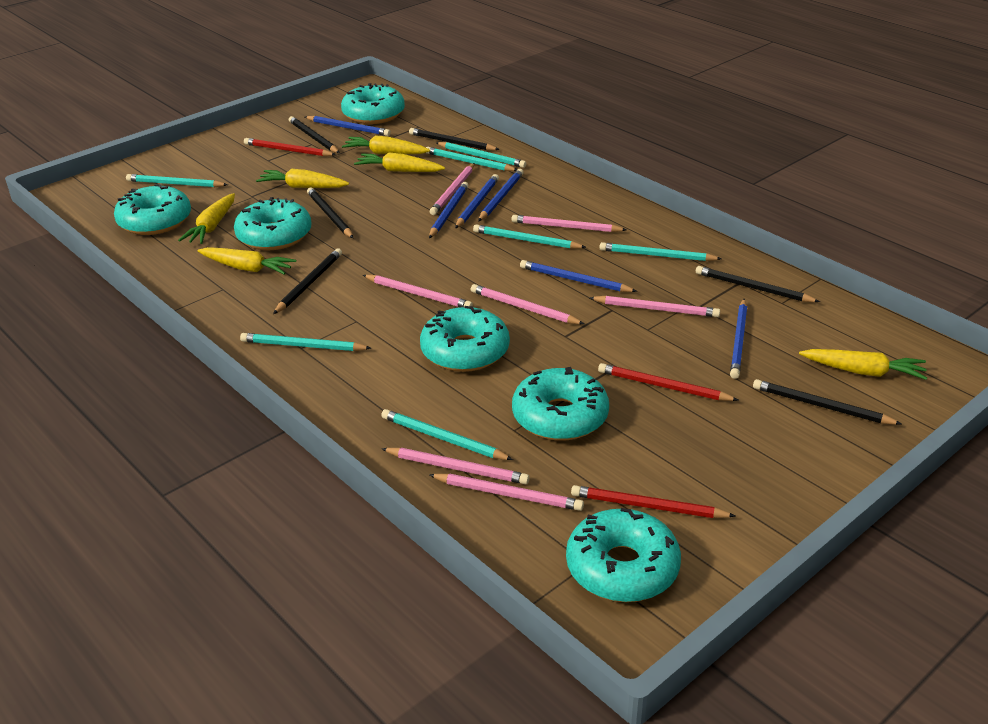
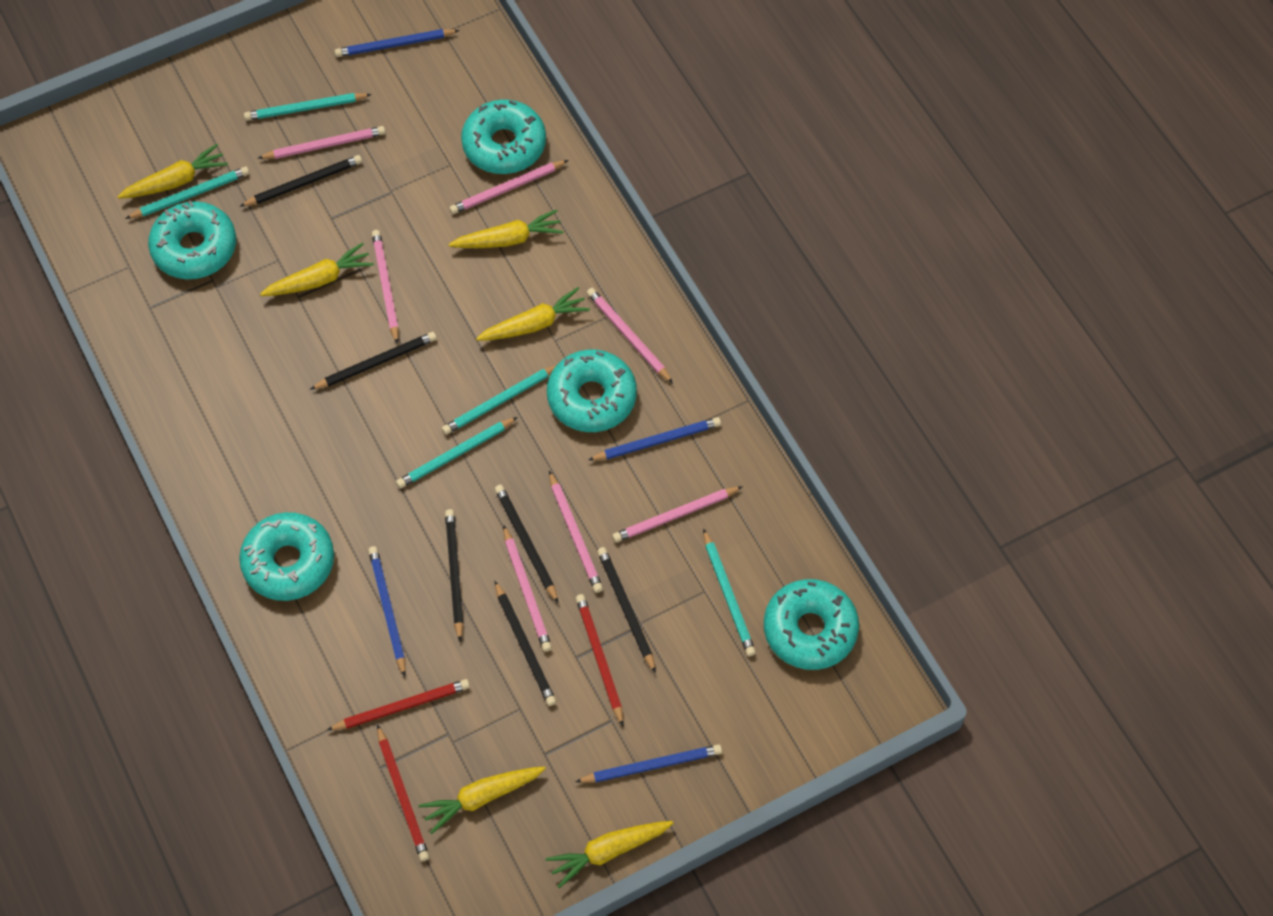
blue pencil: [305,116,391,136] [429,182,469,238] [455,174,499,228] [478,169,524,222] [520,260,638,292] [730,299,747,379] = 6 -> [335,29,460,57] [368,546,406,677] [575,744,722,783] [588,417,721,461] = 4
turquoise donut: [114,184,191,235] [234,197,311,250] [341,83,405,124] [420,306,510,372] [512,367,609,441] [566,508,681,602] = 6 -> [148,201,236,279] [239,512,334,601] [461,99,546,174] [547,350,637,432] [764,579,859,670] = 5
turquoise pencil: [126,174,228,187] [240,333,371,351] [381,409,513,460] [426,147,518,171] [436,142,527,168] [473,224,586,249] [599,242,722,261] = 7 -> [125,167,249,219] [244,93,372,121] [396,417,518,488] [442,365,557,435] [703,528,756,656] = 5

